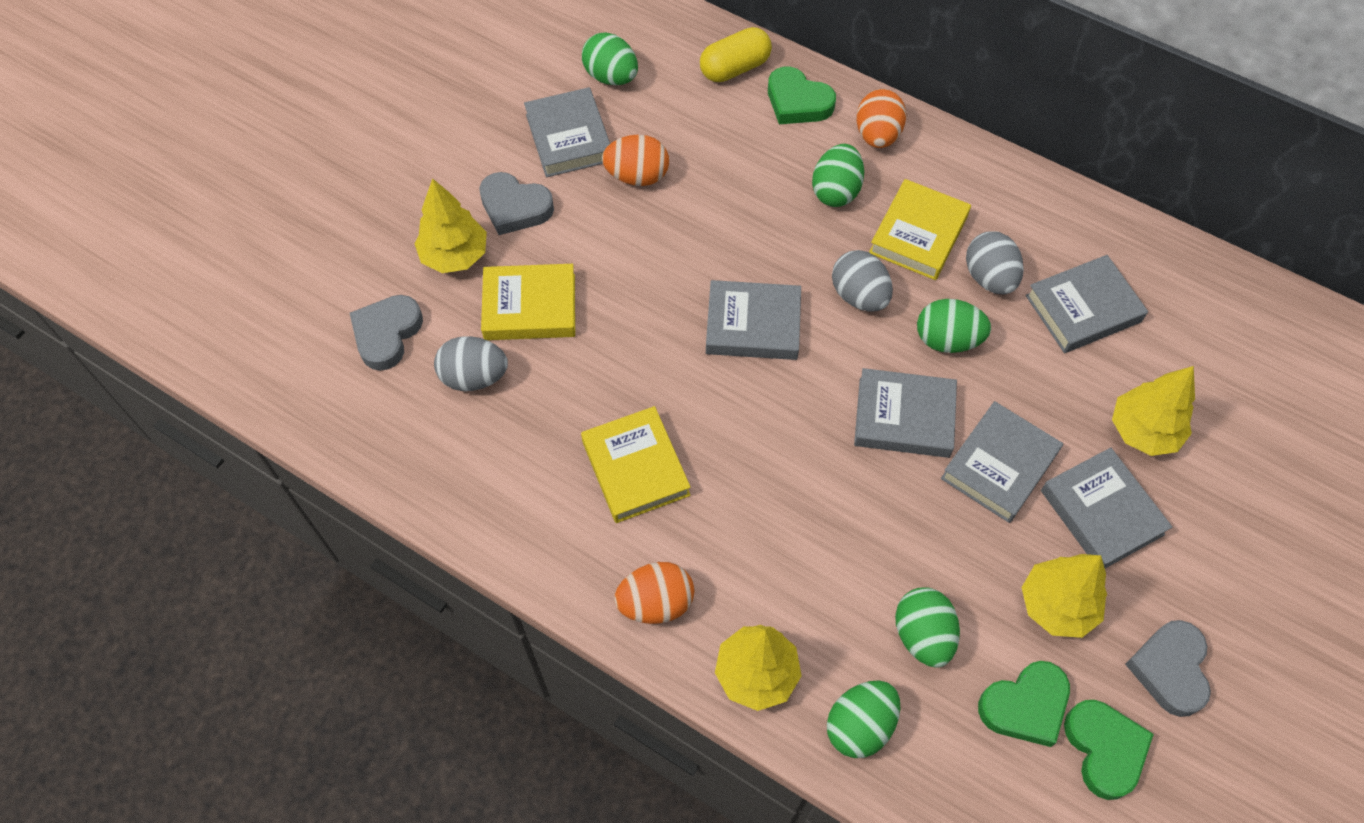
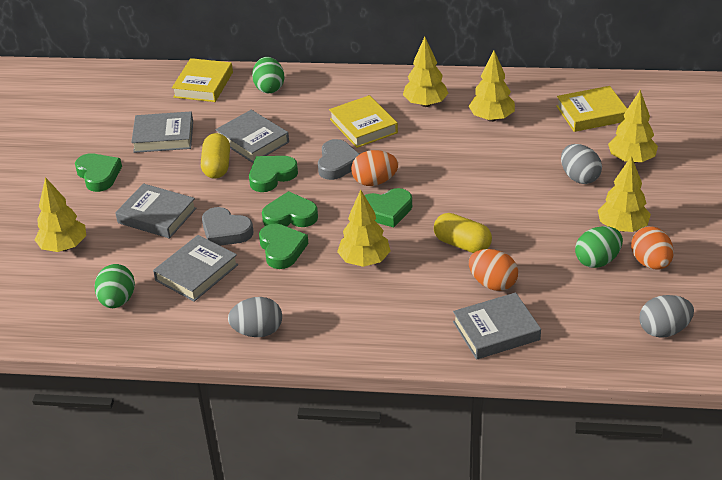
green egg: [582,32,638,85] [812,144,864,207] [827,680,900,758] [895,588,960,668] [917,299,991,353] = 5 -> [95,264,135,308] [252,57,285,93] [575,226,623,268] = 3
green heart: [768,67,836,124] [978,661,1070,747] [1064,700,1154,800] = 3 -> [75,153,122,192] [249,156,298,192] [259,224,309,269] [262,191,318,227] [364,188,412,228] = 5
grey book: [524,87,610,177] [706,280,801,360] [854,368,957,458] [941,401,1063,523] [1026,255,1148,353] [1041,448,1172,568] = 6 -> [115,183,196,239] [131,111,193,153] [153,235,238,302] [215,110,289,163] [453,292,541,360] = 5
grey heart: [350,295,423,371] [479,172,554,235] [1125,620,1211,717] = 3 -> [202,207,253,246] [318,139,359,180] = 2
yellow capsule: [700,27,772,82] = 1 -> [201,133,230,179] [434,213,492,253] = 2
yellow tree: [414,178,487,273] [715,625,802,711] [1021,554,1107,638] [1112,366,1195,456] = 4 -> [34,177,86,252] [337,190,390,267] [403,37,449,107] [469,51,515,122] [598,156,651,232] [608,90,658,163] = 6

